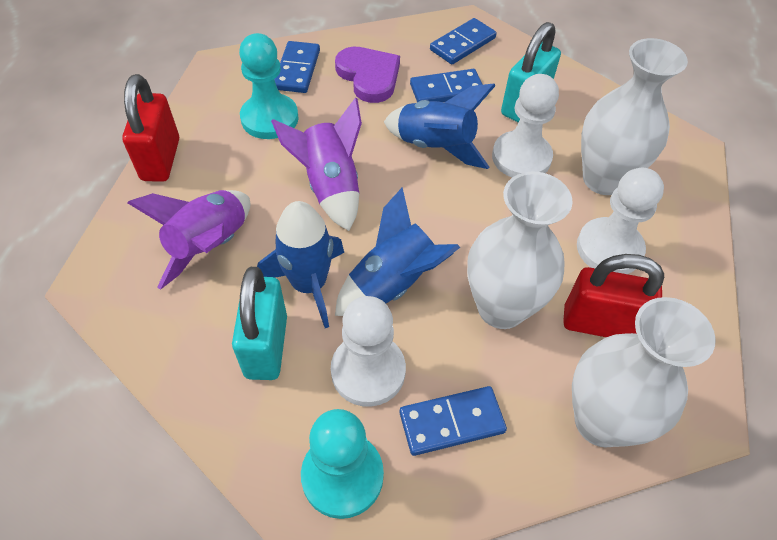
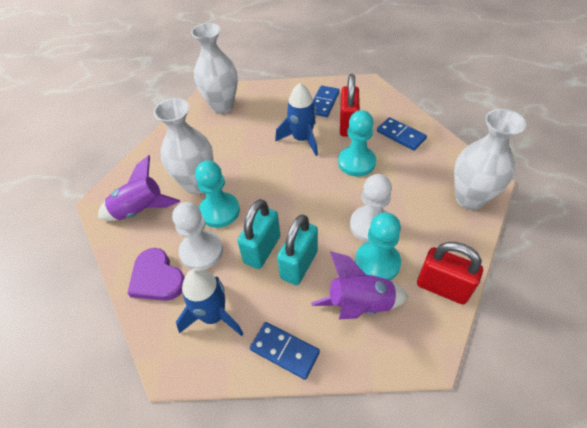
blue domino: [274,41,320,93] [399,386,507,456] [410,69,483,102] [430,18,497,64] = 4 -> [250,322,320,380] [313,86,340,117] [377,117,427,151] = 3
blue rocket: [257,201,344,328] [335,187,460,316] [384,83,496,169] = 3 -> [176,268,244,336] [275,83,318,156] = 2
turquoise pawn: [239,33,299,139] [301,409,384,519] = 2 -> [195,160,240,228] [338,110,376,176] [355,212,401,280] = 3
white pawn: [331,296,406,407] [492,74,559,177] [577,168,664,274] = 3 -> [172,202,223,270] [350,174,392,242] = 2

